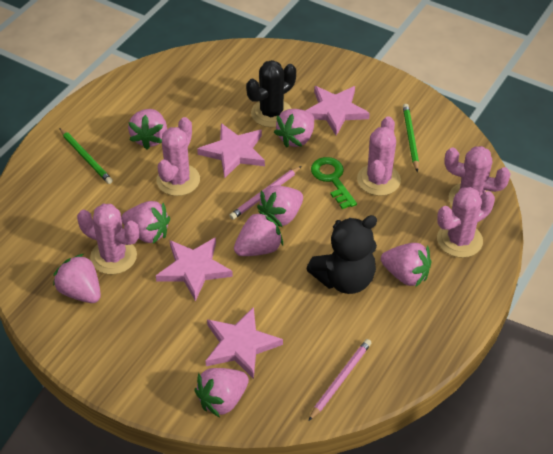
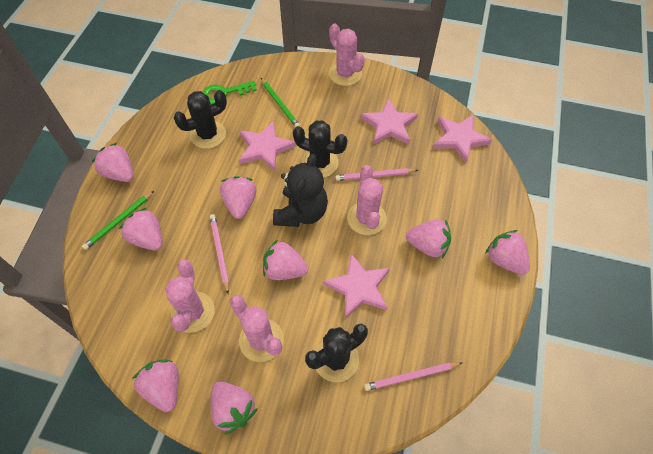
black cactus: [246,60,296,127] = 1 -> [173,90,227,149] [293,120,347,178] [305,324,368,382] = 3
pink cactus: [77,204,139,274] [156,117,200,196] [357,116,401,196] [437,187,495,258] [444,146,511,205] = 5 -> [165,260,215,333] [230,295,284,362] [329,23,365,86] [347,165,387,235] = 4
pink pencil: [229,166,301,220] [308,339,371,421] = 2 -> [210,214,229,293] [335,168,418,181] [364,362,462,391] = 3

